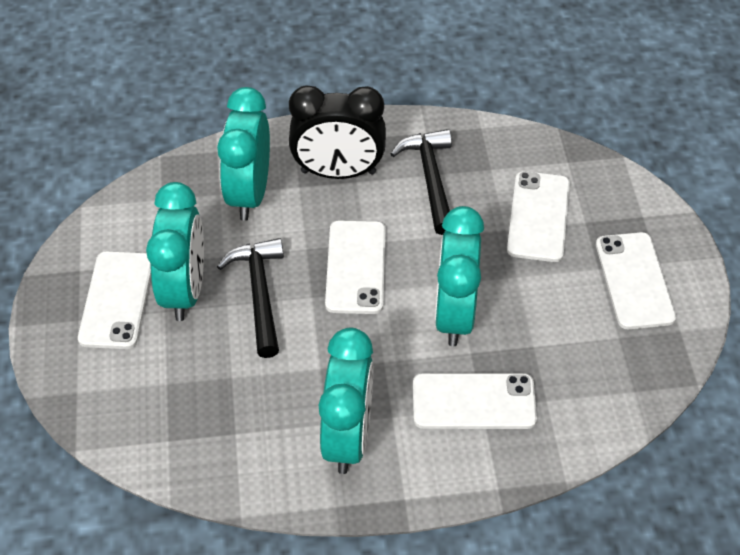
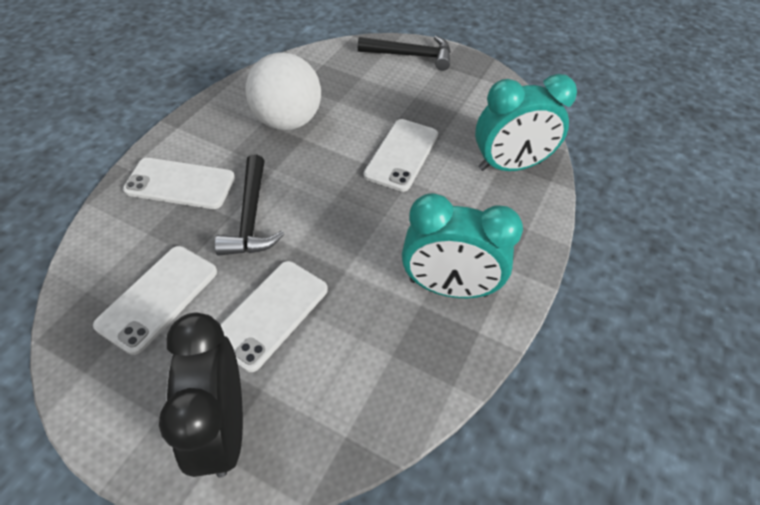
turquoise clock: [146,182,204,321] [217,87,270,221] [319,328,373,474] [435,206,484,346] = 4 -> [402,193,523,298] [475,74,577,171] = 2
white ball: none = 0 -> [246,52,321,130] = 1
white phone: [78,251,151,349] [325,220,386,314] [413,373,537,429] [507,171,570,262] [596,232,676,329] = 5 -> [93,246,217,355] [123,158,235,209] [220,261,328,372] [364,119,438,192] = 4

